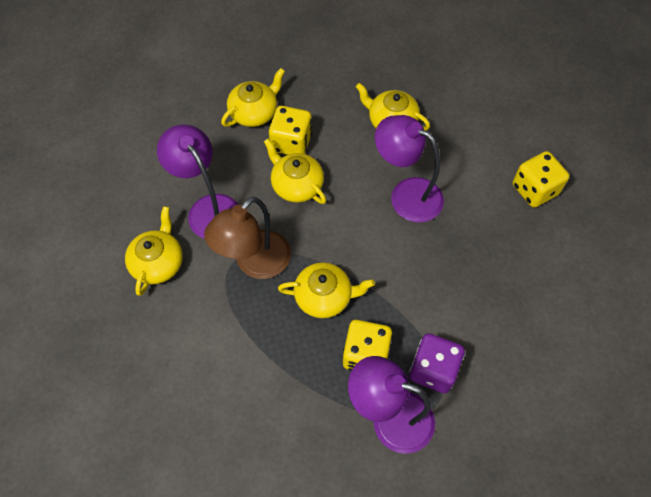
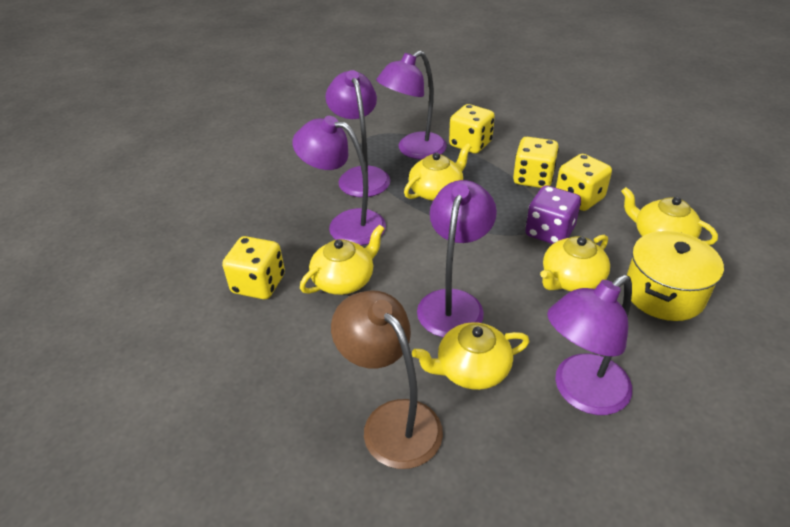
purple lamp: [157,124,238,238] [348,356,435,454] [375,115,444,223] = 3 -> [292,116,386,245] [325,70,390,197] [376,51,447,159] [417,180,497,337] [547,275,632,415] = 5
yellow dice: [269,106,312,155] [343,320,392,371] [513,151,569,208] = 3 -> [222,236,285,299] [449,104,495,153] [513,137,559,188] [556,154,612,211] = 4
yellow pot: none = 0 -> [627,231,724,321] = 1

